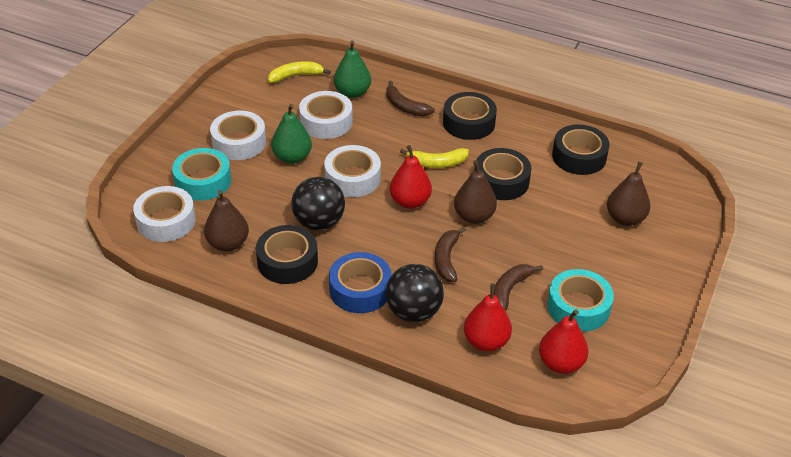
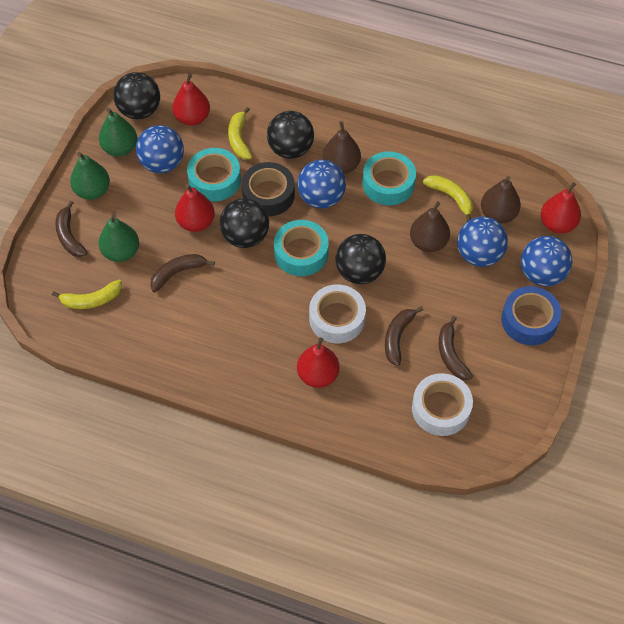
black ball: [291,177,345,230] [386,264,444,322] = 2 -> [114,72,160,119] [220,198,269,248] [267,111,314,159] [336,234,386,284] = 4
black tape: [256,225,318,284] [443,92,497,140] [475,148,531,200] [552,124,610,175] = 4 -> [241,162,295,216] = 1
blue ball: none = 0 -> [136,125,184,173] [297,160,346,208] [457,217,508,267] [521,236,572,287] = 4
brown banana: [386,81,435,116] [435,227,466,282] [494,264,543,311] = 3 -> [55,201,88,257] [150,254,215,292] [385,307,423,366] [439,316,473,380] = 4
green pear: [271,104,312,164] [334,40,371,98] = 2 -> [70,152,110,200] [99,108,137,157] [99,214,139,262] = 3
red pear: [390,145,432,209] [464,283,512,351] [539,309,589,374] = 3 -> [172,73,210,126] [175,184,215,232] [297,337,339,388] [541,182,581,234] = 4
turquoise tape: [172,148,231,201] [547,269,614,332] = 2 -> [187,148,241,202] [274,220,329,276] [362,151,416,205] = 3
white tape: [133,186,196,242] [210,111,266,160] [299,91,353,139] [324,145,381,197] = 4 -> [309,284,366,343] [412,373,473,436] = 2
yellow banana: [268,61,331,83] [400,148,469,168] = 2 -> [52,280,122,309] [228,107,252,159] [423,175,473,222] = 3

